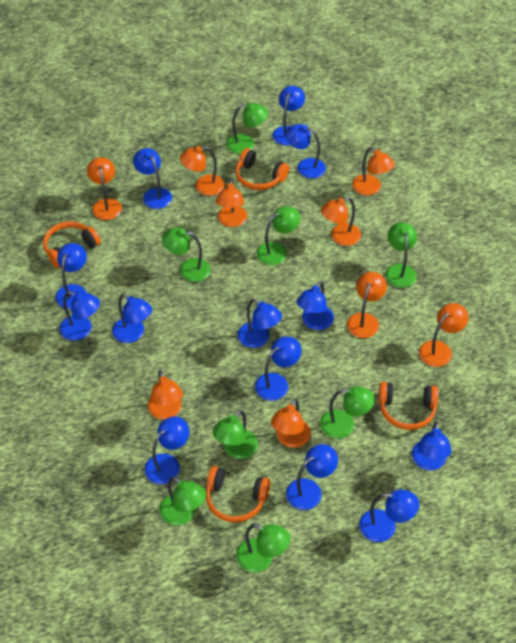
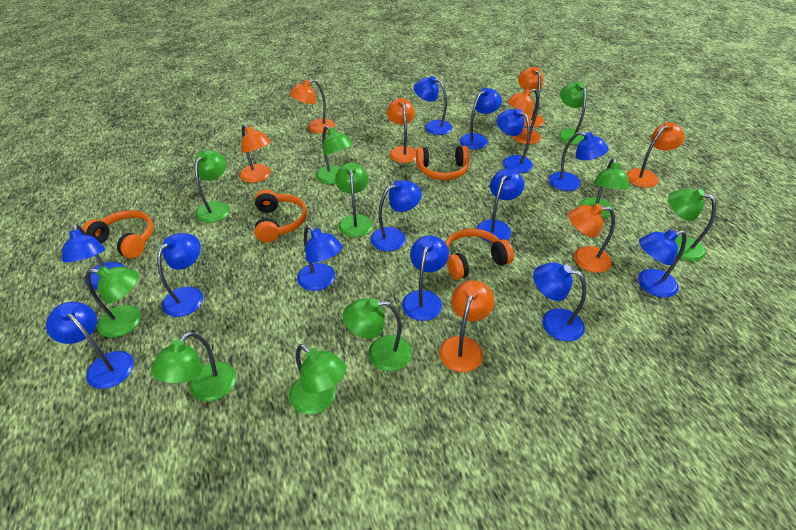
green lamp: [159,476,206,525] [162,228,210,282] [212,410,258,459] [226,103,268,154] [236,524,290,572] [257,206,300,265] [320,386,375,439] [385,222,417,288] = 8 -> [86,266,141,338] [151,332,236,401] [195,150,230,223] [289,344,346,415] [316,126,353,184] [335,162,373,237] [343,298,412,371] [558,82,587,145] [580,158,630,219] [668,188,716,261] = 10
orange lamp: [87,157,122,220] [148,370,183,420] [180,146,225,196] [216,178,247,227] [271,398,311,448] [321,197,361,246] [347,272,387,338] [352,147,395,195] [419,303,469,367] = 9 -> [240,124,271,183] [290,79,335,134] [387,98,416,163] [439,280,494,372] [507,89,541,144] [518,67,544,127] [568,204,615,273] [626,122,685,188] = 8

